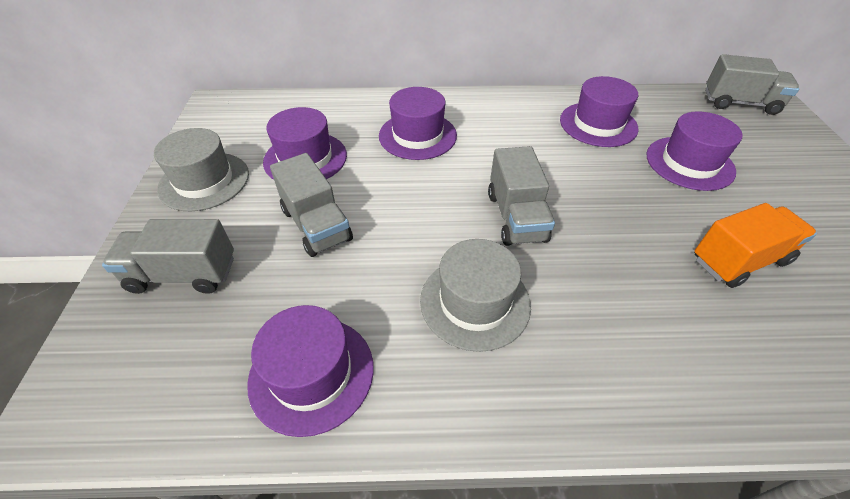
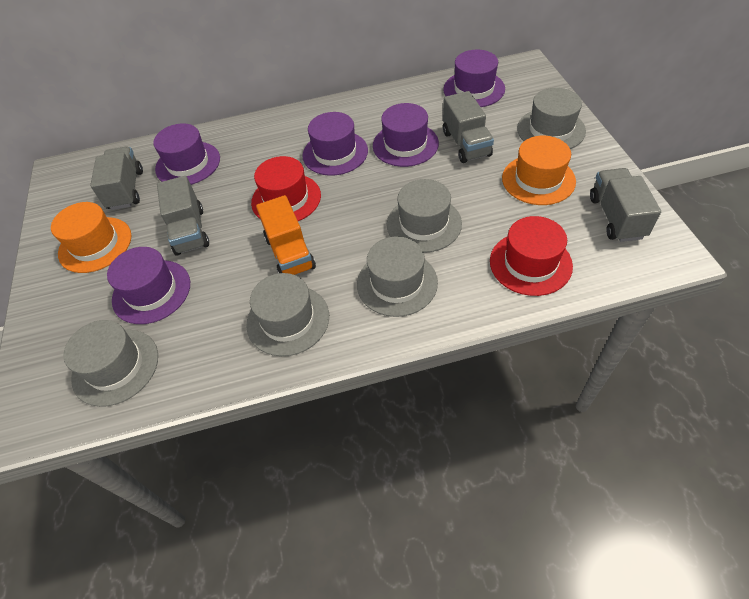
grey hat: [154,128,249,211] [420,239,531,352] = 2 -> [63,320,158,407] [246,273,329,356] [357,236,438,317] [387,179,462,253] [517,88,586,149] = 5
orange hat: none = 0 -> [51,202,132,273] [502,136,576,205] = 2
red hat: none = 0 -> [251,156,321,221] [490,216,573,296] = 2

